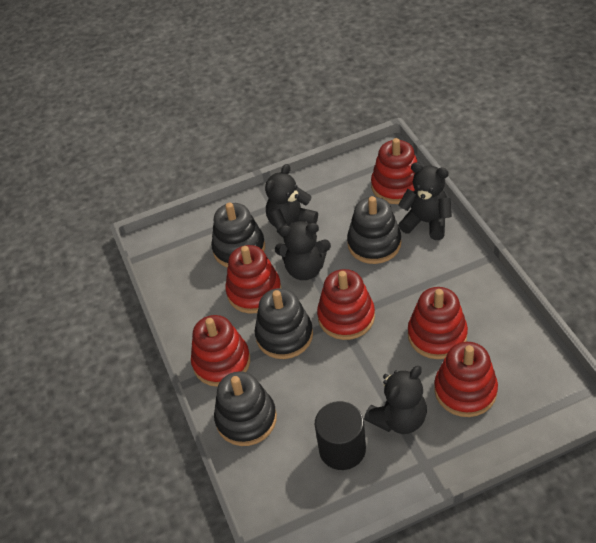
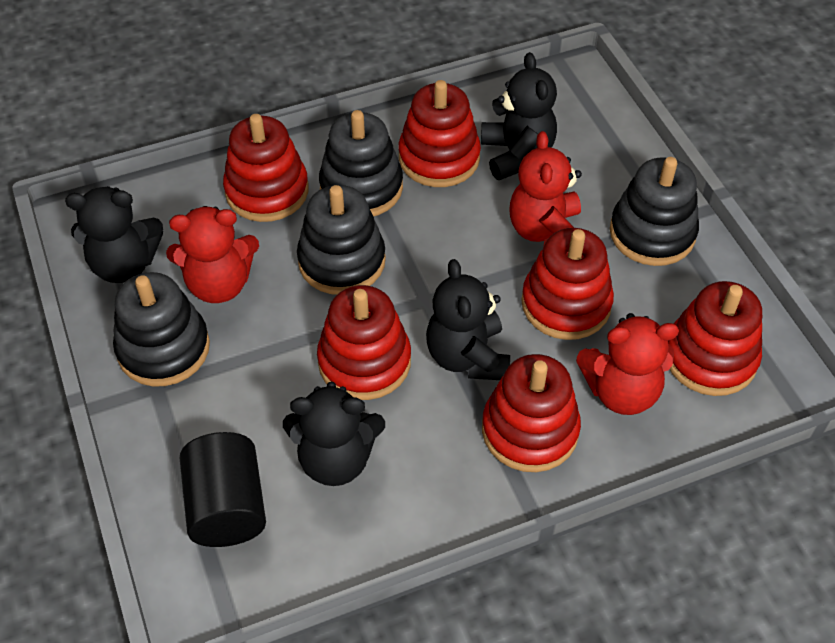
red teddy bear: none = 0 -> [166,206,259,303] [509,131,582,247] [576,313,679,415] = 3

